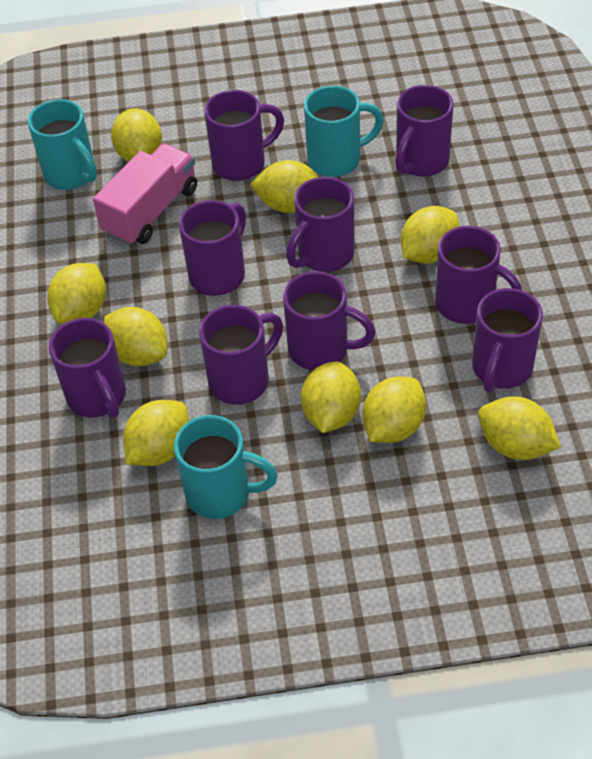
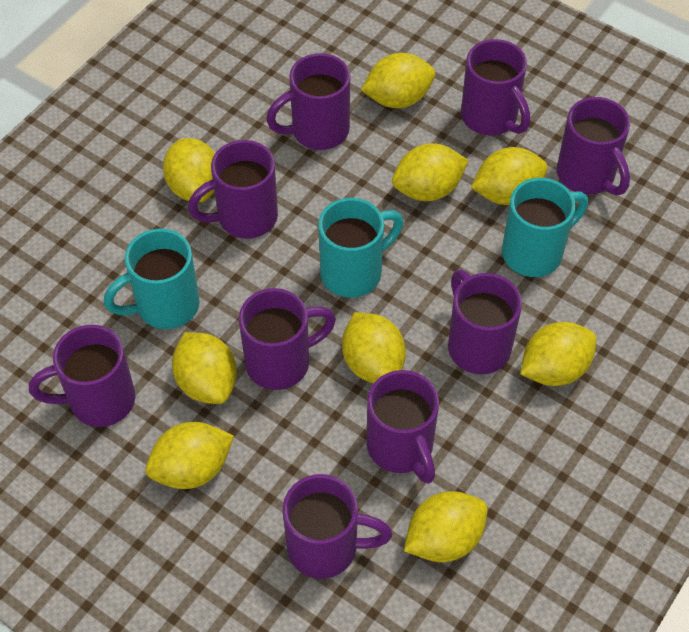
pink truck: [93,144,197,245] = 1 -> none = 0

